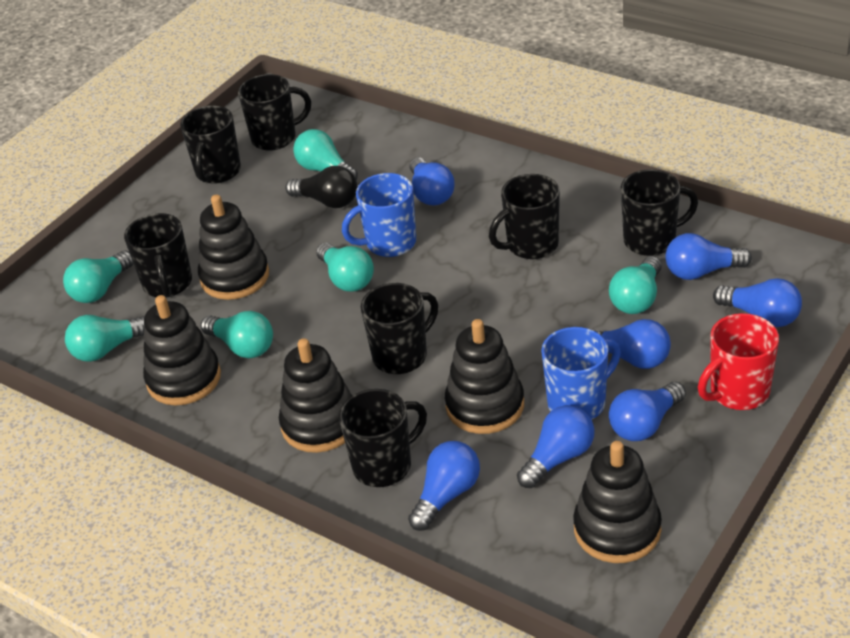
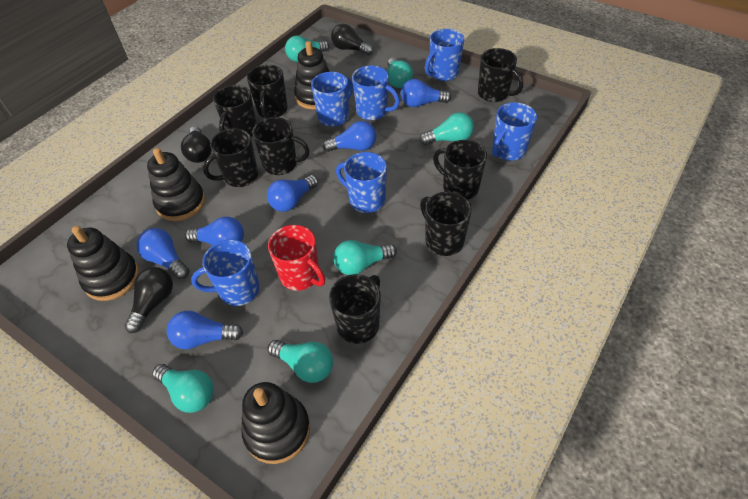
black light bulb: [285,166,357,208] = 1 -> [124,267,173,333] [181,126,212,163] [331,24,373,55] = 3
black mug: [124,213,192,298] [180,106,241,184] [238,74,311,151] [339,389,427,487] [361,283,438,374] [489,174,560,259] [621,169,698,256] = 7 -> [203,128,258,187] [213,85,257,137] [247,64,288,118] [252,117,309,175] [329,274,381,344] [420,192,472,256] [433,140,487,200] [478,48,523,102] = 8
black stacking toy: [143,295,221,405] [198,195,269,300] [279,338,352,453] [445,319,524,434] [573,441,662,563] = 5 -> [67,226,139,301] [147,148,205,221] [241,382,310,464] [294,41,330,110] = 4
blue light bulb: [408,441,480,531] [410,157,455,205] [517,405,595,488] [594,319,671,369] [609,382,686,441] [665,233,752,280] [713,278,802,327] = 7 -> [137,228,189,279] [167,311,243,350] [185,217,244,245] [267,175,318,212] [322,121,376,152] [401,79,451,107] = 6
blue mug: [342,173,416,257] [541,327,621,419] = 2 -> [191,239,260,306] [311,72,353,127] [336,152,387,213] [352,66,400,120] [425,29,464,81] [492,102,537,161] = 6

